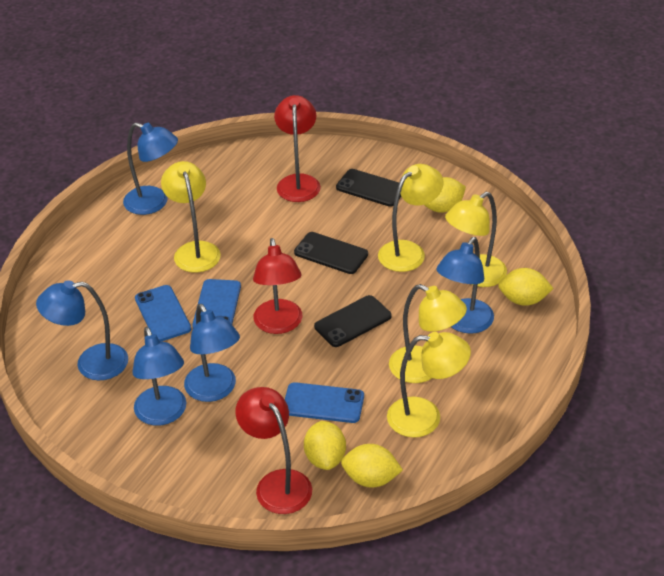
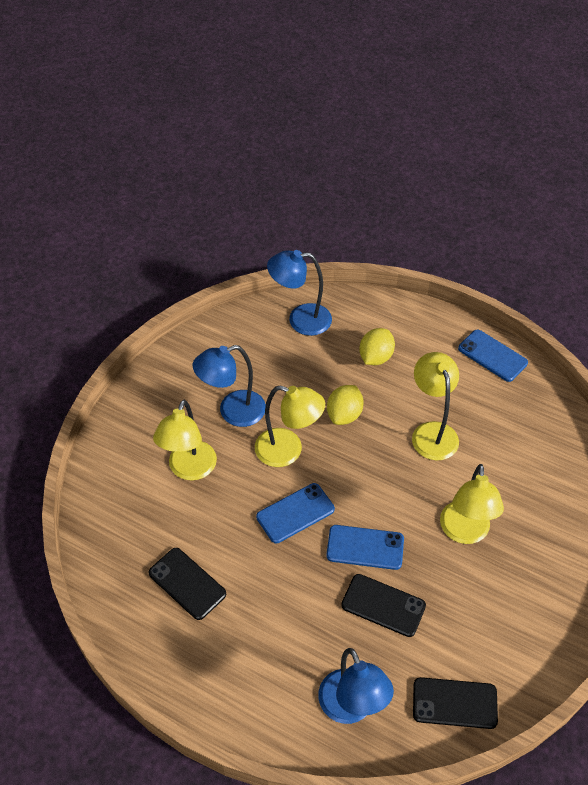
blue lamp: [36,280,128,380] [123,123,178,215] [132,327,186,426] [184,304,240,402] [436,237,494,334] = 5 -> [193,345,266,427] [267,250,332,336] [318,648,394,724] = 3
red lamp: [235,387,312,514] [253,238,302,334] [274,95,321,202] = 3 -> none = 0
yellow lamp: [161,161,221,273] [378,164,444,272] [387,332,471,438] [389,284,467,383] [445,192,507,287] = 5 -> [153,400,217,480] [255,386,325,467] [412,352,459,461] [440,464,504,544] = 4
yellow lemon: [304,421,346,470] [341,444,403,488] [424,177,466,213] [498,268,554,306] = 4 -> [327,385,364,425] [359,328,395,365] = 2

